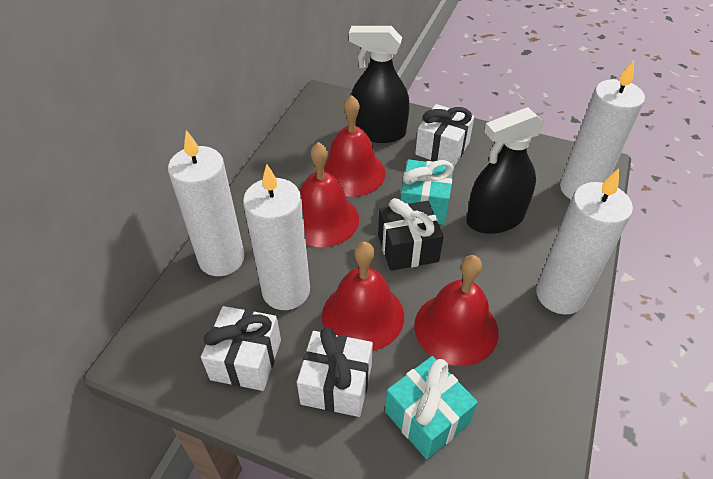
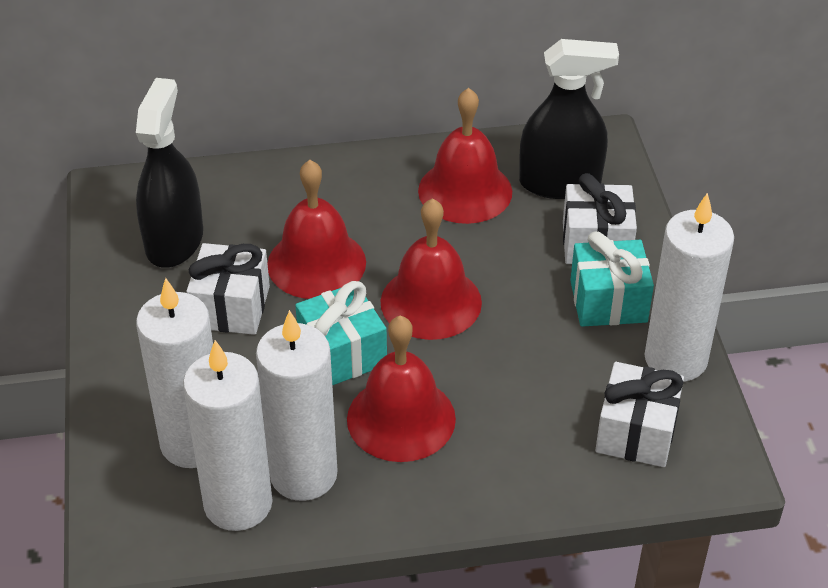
black gift: [378,198,444,271] = 1 -> none = 0

